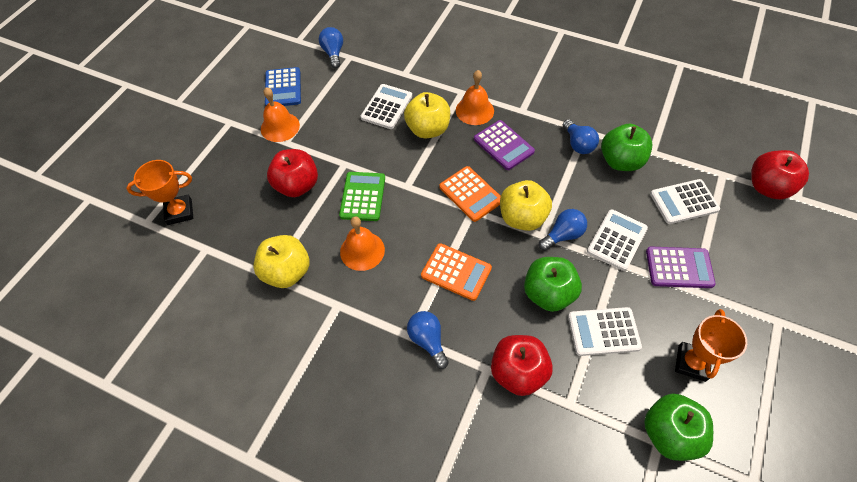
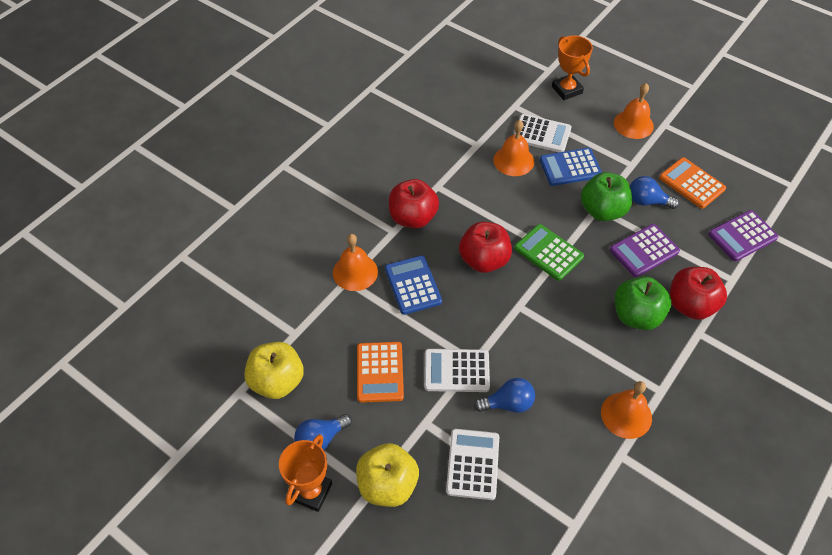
blue calculator: [265,67,301,106] = 1 -> [385,256,442,315] [540,148,602,186] = 2
blue light bulb: [319,27,343,68] [407,311,449,369] [539,209,587,251] [563,119,599,154] = 4 -> [294,414,352,450] [474,378,535,413] [630,176,679,209] = 3
green apple: [524,257,582,312] [601,124,652,171] [644,393,713,461] = 3 -> [581,172,632,221] [615,276,671,330] = 2
orange bell: [261,87,300,142] [340,216,385,271] [456,70,494,125] = 3 -> [333,234,378,291] [493,120,534,176] [601,381,652,439] [614,83,654,139] = 4
white calculator: [361,84,412,129] [568,307,642,356] [587,209,648,271] [650,179,720,224] = 4 -> [424,349,490,392] [446,429,499,500] [514,114,572,152] = 3
yellow apple: [253,235,310,288] [404,92,450,138] [500,180,552,231] = 3 -> [244,342,304,399] [356,443,419,507] = 2

